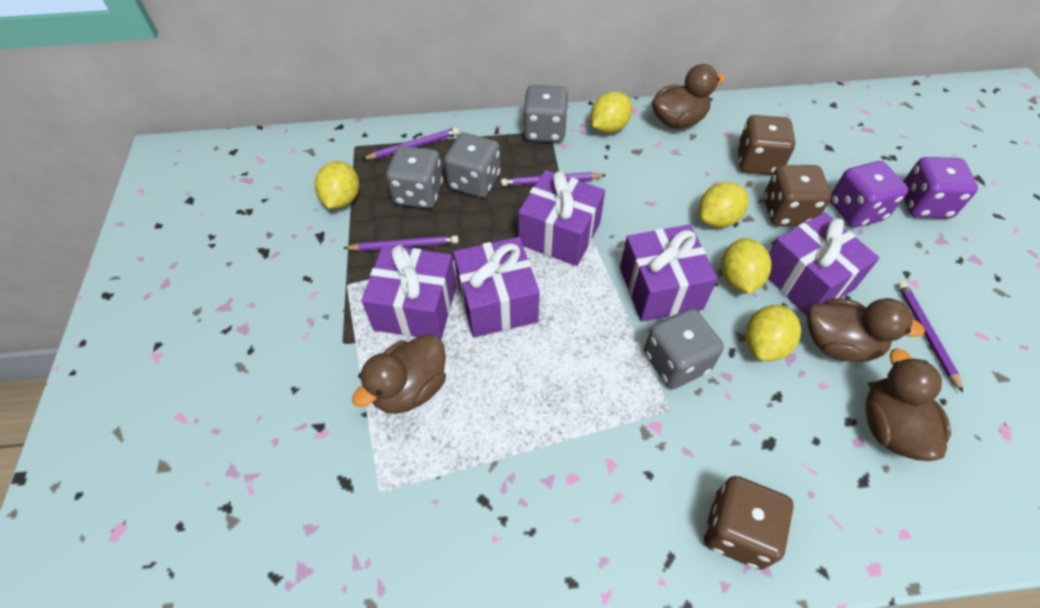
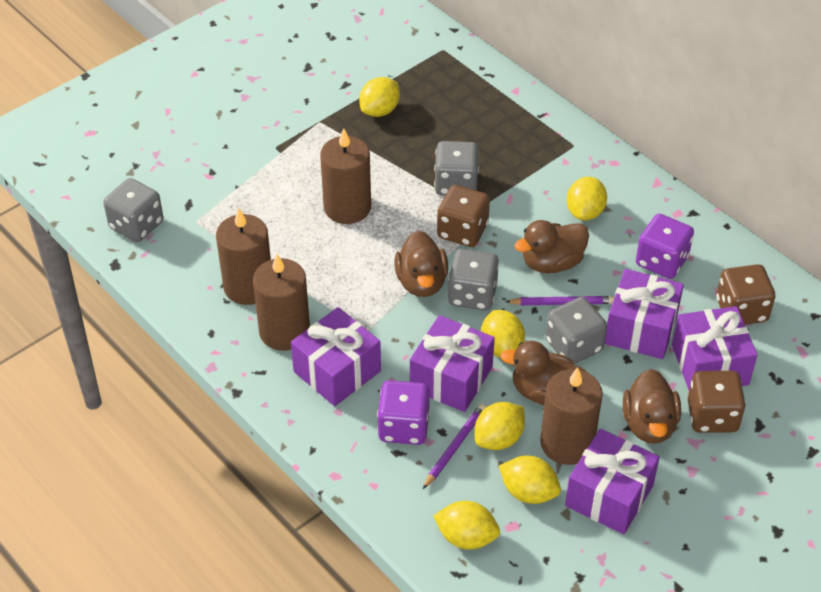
brown candle: none = 0 -> [216,208,271,305] [253,254,310,351] [320,128,371,224] [540,367,603,465] = 4
purple pencil: [343,235,459,251] [362,128,459,160] [501,172,606,186] [897,281,963,392] = 4 -> [423,404,486,489] [505,296,615,305] = 2
yellow lemon: [315,161,359,209] [590,91,632,133] [699,182,749,228] [721,238,771,294] [745,305,801,361] = 5 -> [359,77,400,117] [433,501,500,549] [475,402,525,450] [481,310,525,358] [499,456,561,504] [567,177,607,221] = 6

